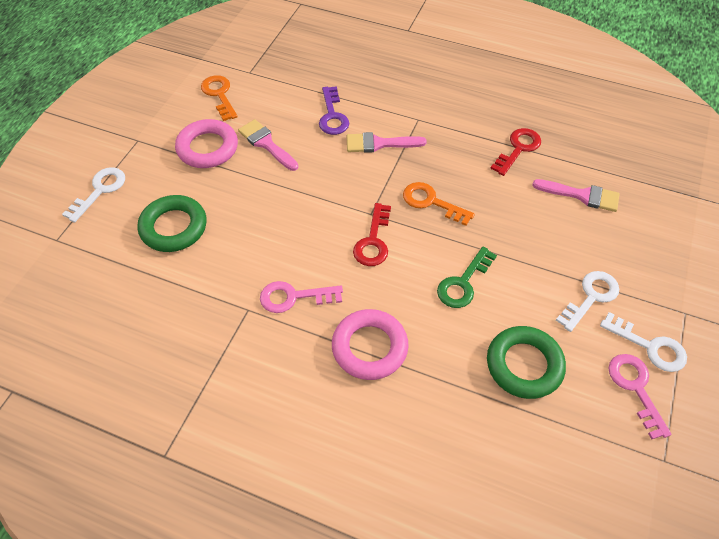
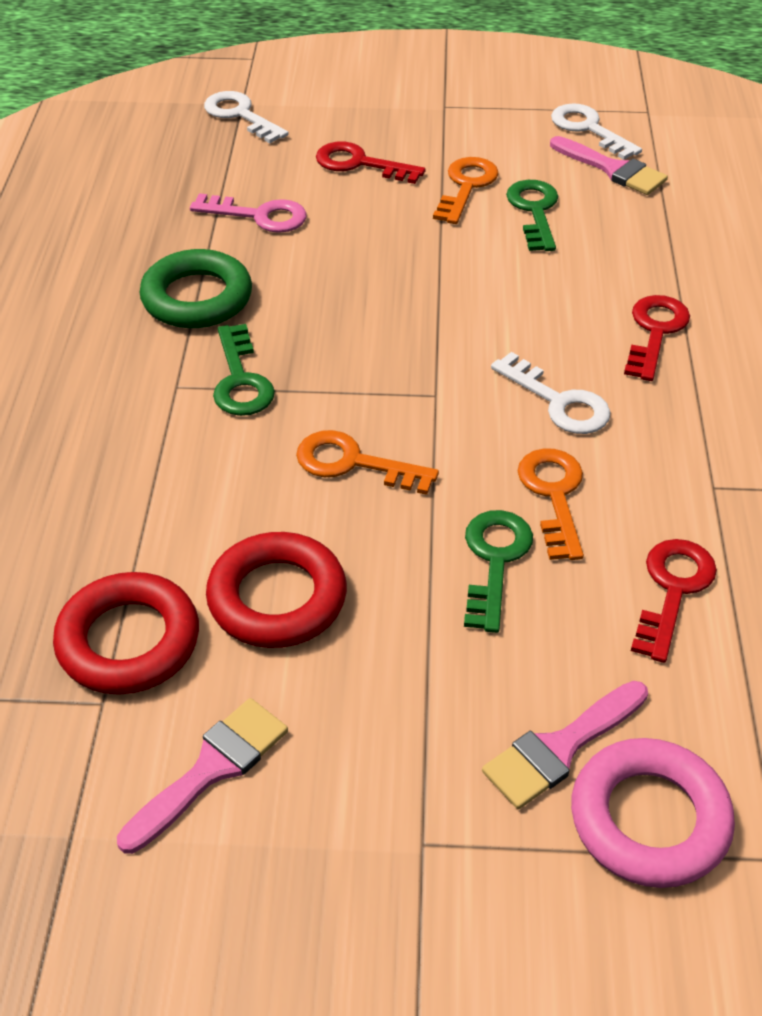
green key: [437,247,497,308] = 1 -> [213,324,275,416] [464,510,533,633] [506,180,558,251] = 3
green ring: [138,195,206,252] [487,326,566,399] = 2 -> [139,249,252,328] = 1
orange key: [201,75,238,121] [403,182,475,226] = 2 -> [296,430,439,495] [433,157,499,224] [518,448,584,560] = 3
pink key: [260,281,343,313] [608,354,672,439] = 2 -> [190,193,307,233] = 1
pink ring: [175,119,238,168] [332,309,409,380] = 2 -> [571,738,735,888] = 1
purple key: [319,86,349,135] = 1 -> none = 0
red key: [353,203,391,266] [490,128,541,176] = 2 -> [316,142,425,184] [624,295,690,381] [631,539,717,663] = 3
red ring: none = 0 -> [53,572,199,695] [206,532,347,648] = 2

